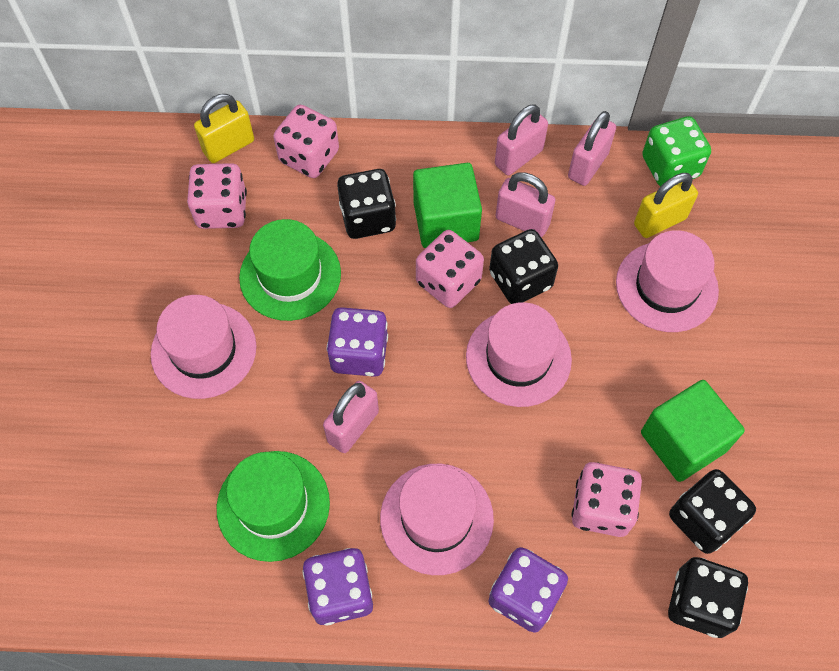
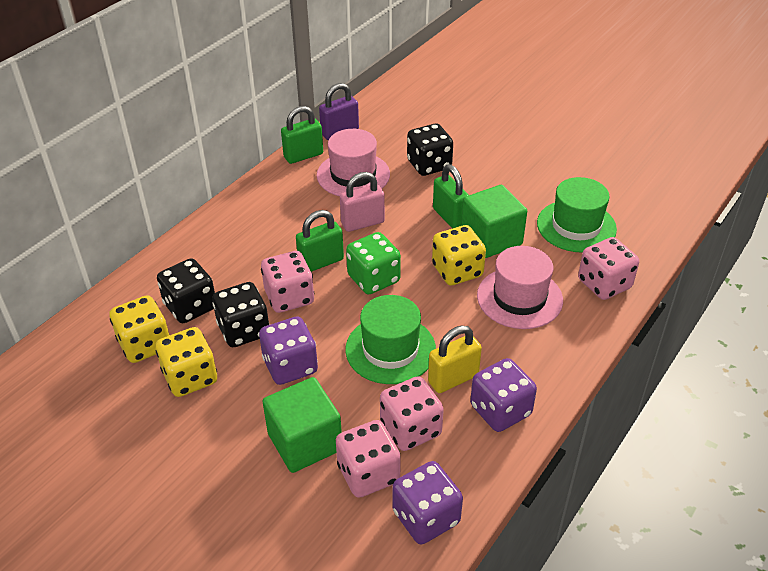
black dice: [337,169,396,239] [489,229,558,304] [668,557,748,638] [669,469,756,554] = 4 -> [157,258,215,323] [212,282,270,347] [407,124,453,176] = 3
green padlock: none = 0 -> [281,106,323,164] [296,210,344,272] [433,164,469,229] = 3
pink hat: [151,295,257,399] [380,464,494,575] [466,302,572,407] [616,230,719,332] = 4 -> [317,129,390,196] [477,246,563,329] = 2
pink padlock: [323,381,379,453] [495,104,548,175] [495,172,556,237] [568,111,616,186] = 4 -> [340,172,385,232] = 1
purple padlock: none = 0 -> [319,83,359,140] = 1
yellow dice: none = 0 -> [109,295,170,363] [156,327,217,397] [432,225,486,285] = 3
yellow padlock: [194,94,254,163] [634,173,698,238] = 2 -> [428,325,482,393] = 1

